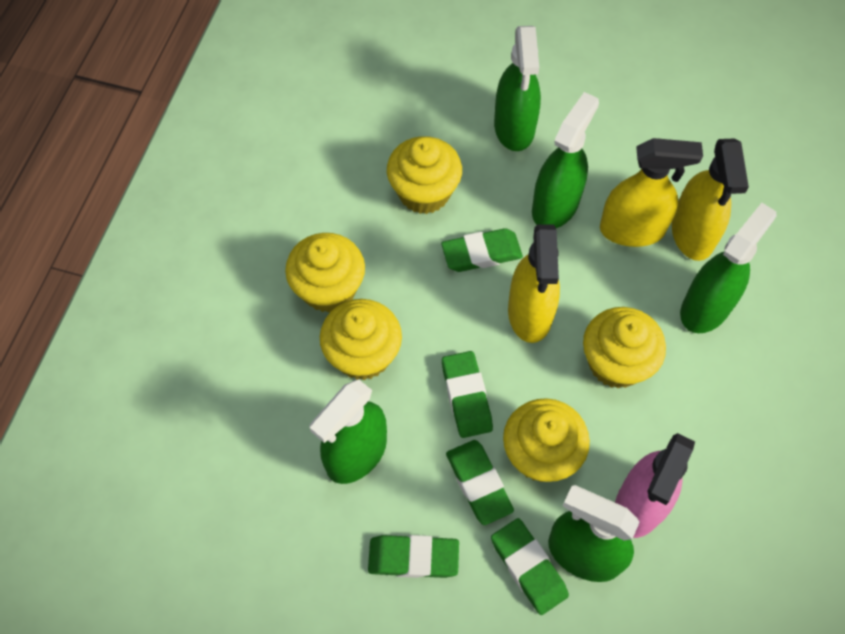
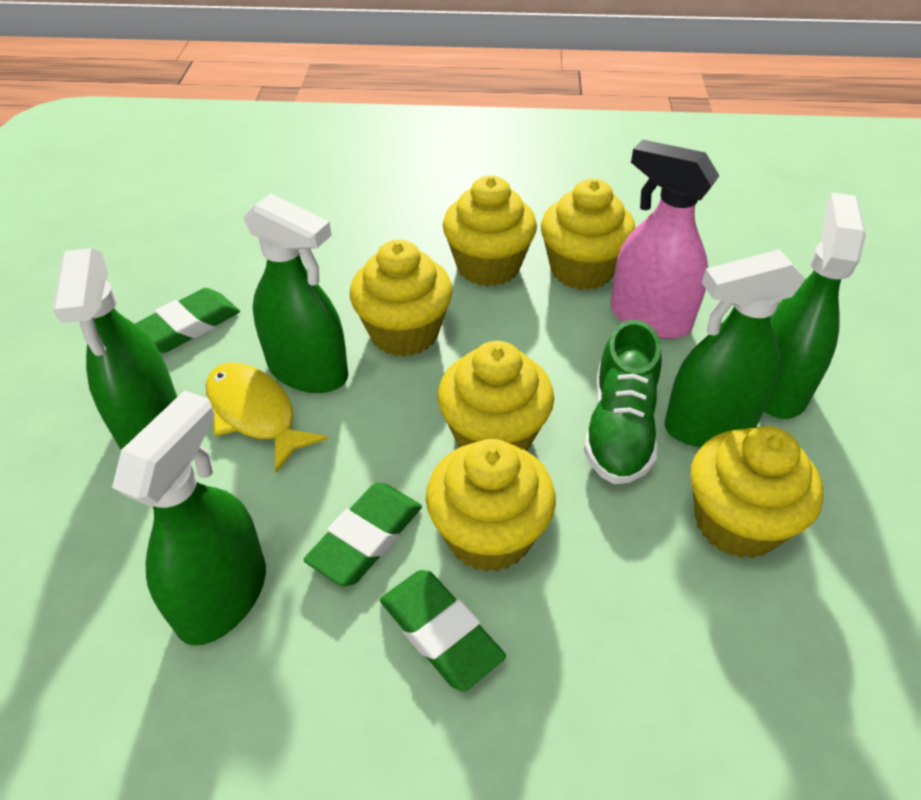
green eraser: [368,535,459,578] [441,228,523,272] [442,351,493,438] [446,440,514,525] [491,518,569,615] = 5 -> [135,288,240,353] [304,483,422,586] [380,570,506,691] = 3
green shoe: none = 0 -> [584,320,662,484] = 1
yellow cupcake: [285,233,365,313] [320,299,402,380] [387,136,462,214] [503,398,590,482] [583,307,666,389] = 5 -> [350,239,453,357] [426,439,556,572] [438,341,554,451] [443,175,537,287] [541,179,636,290] [691,426,824,558] = 6
yellow fish: none = 0 -> [206,363,328,472] = 1
yellow spray bottle: [508,224,560,343] [600,138,703,247] [672,138,749,261] = 3 -> none = 0

